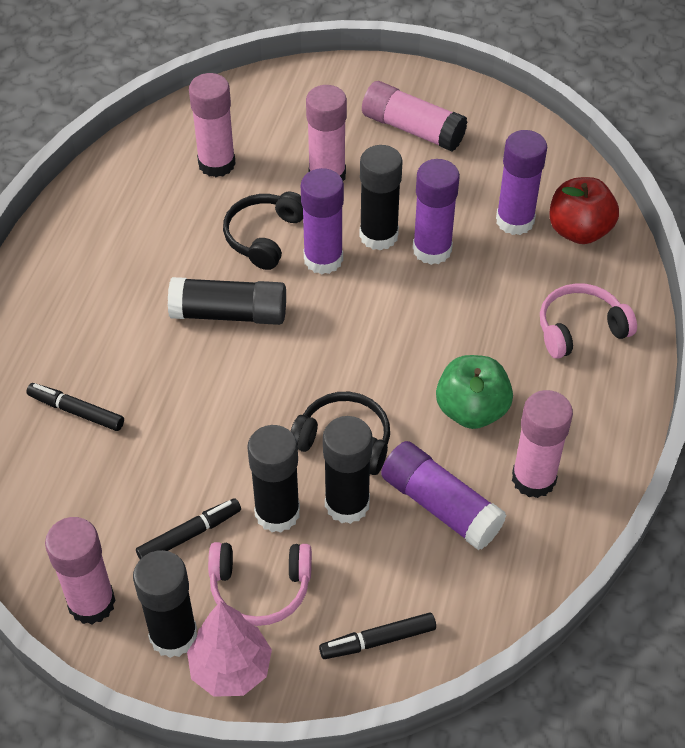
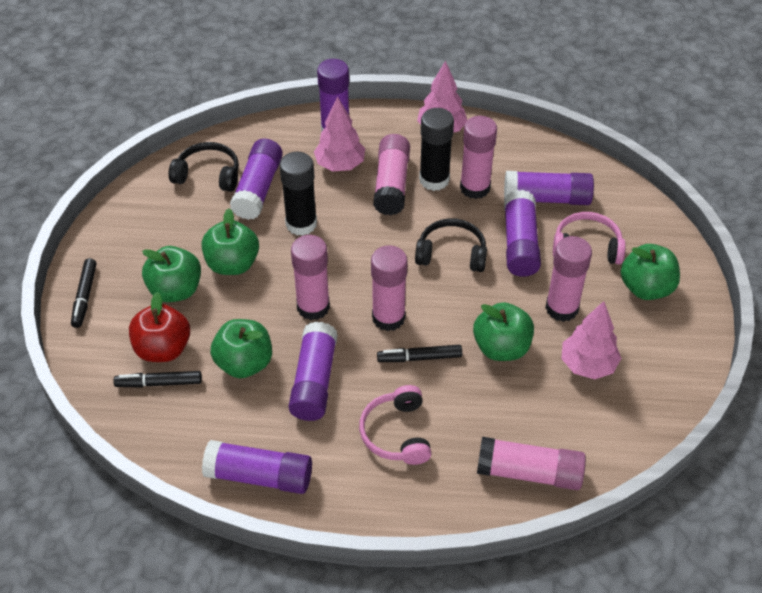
black glue stick: [133,550,197,658] [168,277,286,325] [247,425,300,533] [323,416,373,524] [360,145,403,251] = 5 -> [280,152,317,236] [419,108,454,191] = 2
green apple: [436,355,513,429] = 1 -> [142,246,201,302] [202,208,259,275] [211,319,272,378] [473,302,534,361] [621,244,680,300] = 5
pink glue stick: [45,517,116,624] [189,73,236,177] [306,85,347,181] [362,81,468,151] [512,390,573,498] = 5 -> [291,235,330,320] [371,245,408,331] [373,134,410,216] [460,116,497,199] [477,437,586,490] [545,236,592,322] = 6
pink tree: [187,601,272,697] = 1 -> [314,97,365,171] [417,61,467,133] [561,301,621,379] = 3
purple glue stick: [301,168,344,274] [381,441,506,550] [413,159,460,265] [496,130,547,235] = 4 -> [202,440,312,494] [230,139,283,220] [289,321,338,421] [317,59,349,132] [504,171,594,205] [504,190,541,277] = 6

